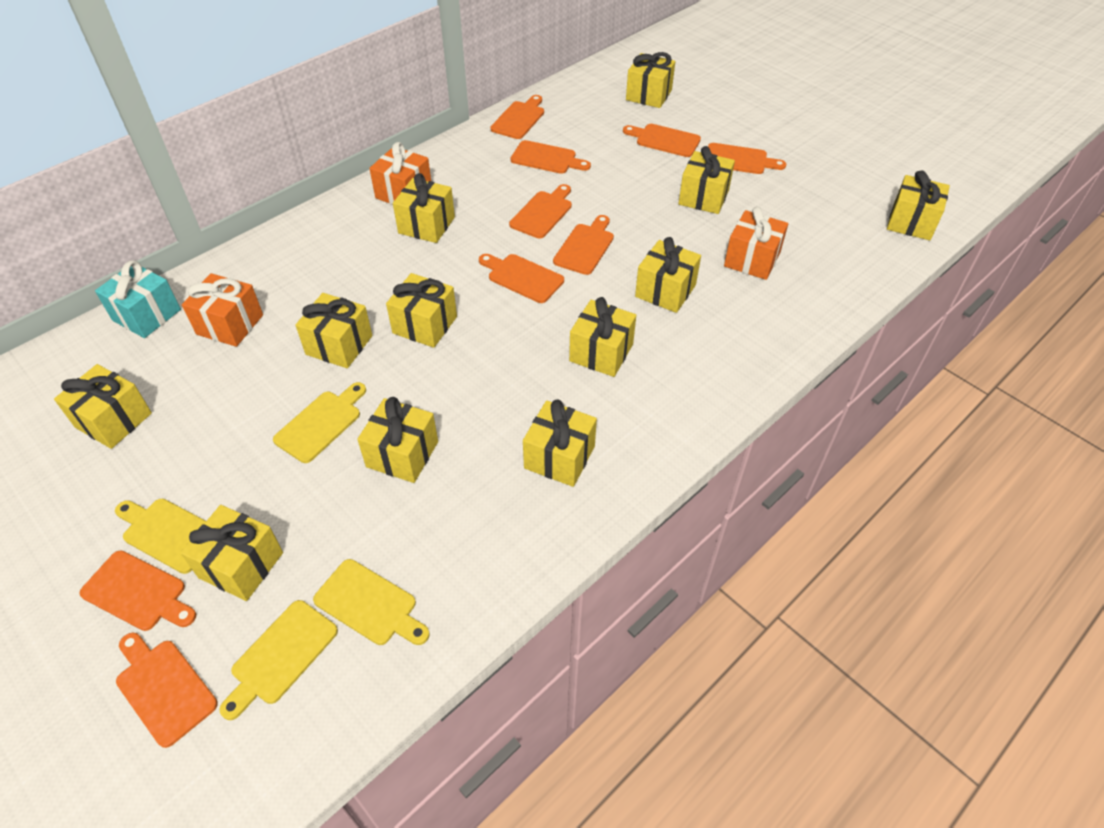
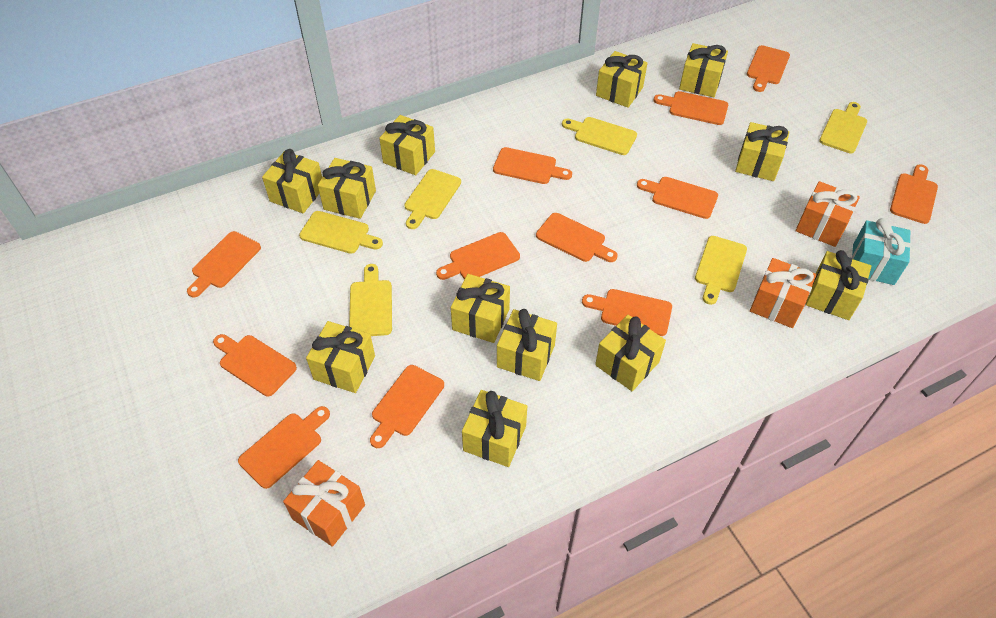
orange cutting board: [79,551,196,631] [116,633,218,748] [479,254,564,303] [490,95,544,139] [509,184,572,238] [511,140,591,174] [553,215,614,275] [623,124,701,157] [708,143,786,174] = 9 -> [187,231,261,297] [213,334,297,396] [238,406,330,489] [370,365,444,448] [436,232,520,280] [493,147,572,184] [536,213,618,262] [582,289,672,336] [637,177,718,219] [654,91,728,125] [747,45,790,92] [890,165,938,224] = 12
yellow cutting board: [115,499,206,574] [219,600,338,720] [273,382,366,463] [313,559,430,645] = 4 -> [299,211,383,254] [349,264,392,336] [404,169,461,229] [562,117,637,155] [695,236,747,305] [819,102,867,153] = 6

